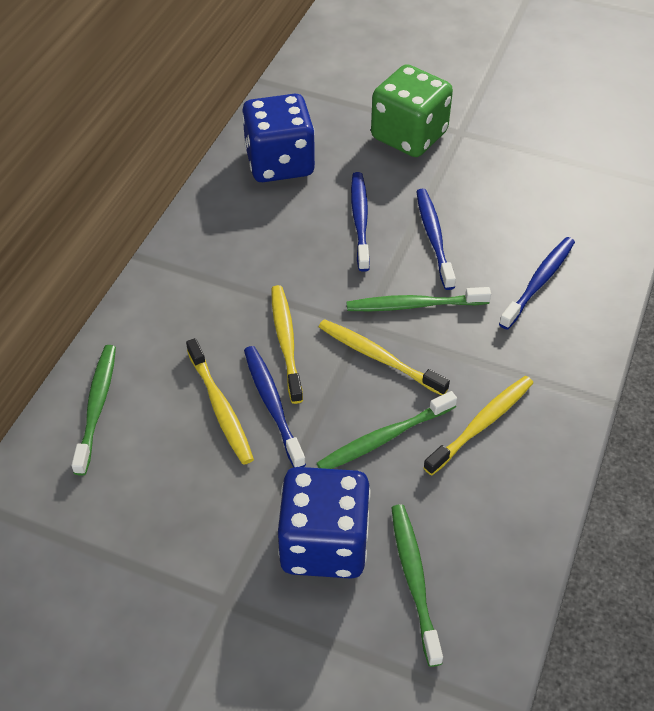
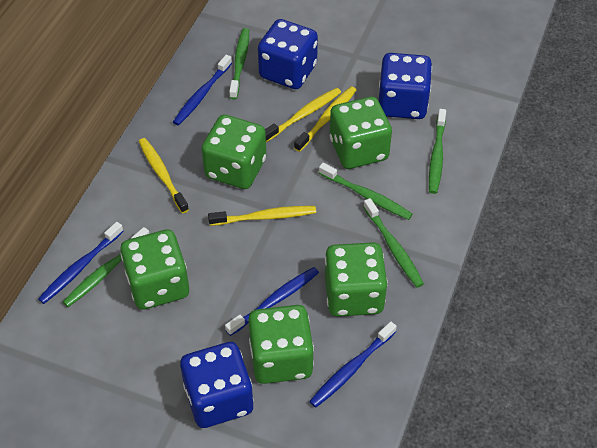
blue dice: [242,94,315,182] [278,467,371,579] = 2 -> [180,342,253,428] [258,19,318,89] [379,53,432,119] = 3
green dice: [371,64,453,157] = 1 -> [120,229,189,309] [202,114,266,189] [248,305,314,384] [325,242,388,317] [330,97,392,169] = 5
green toothbrush: [71,345,116,476] [317,391,457,469] [347,287,491,311] [391,504,443,667] = 4 -> [63,227,150,307] [229,28,249,99] [319,163,413,220] [363,198,424,288] [429,109,446,194] = 5

